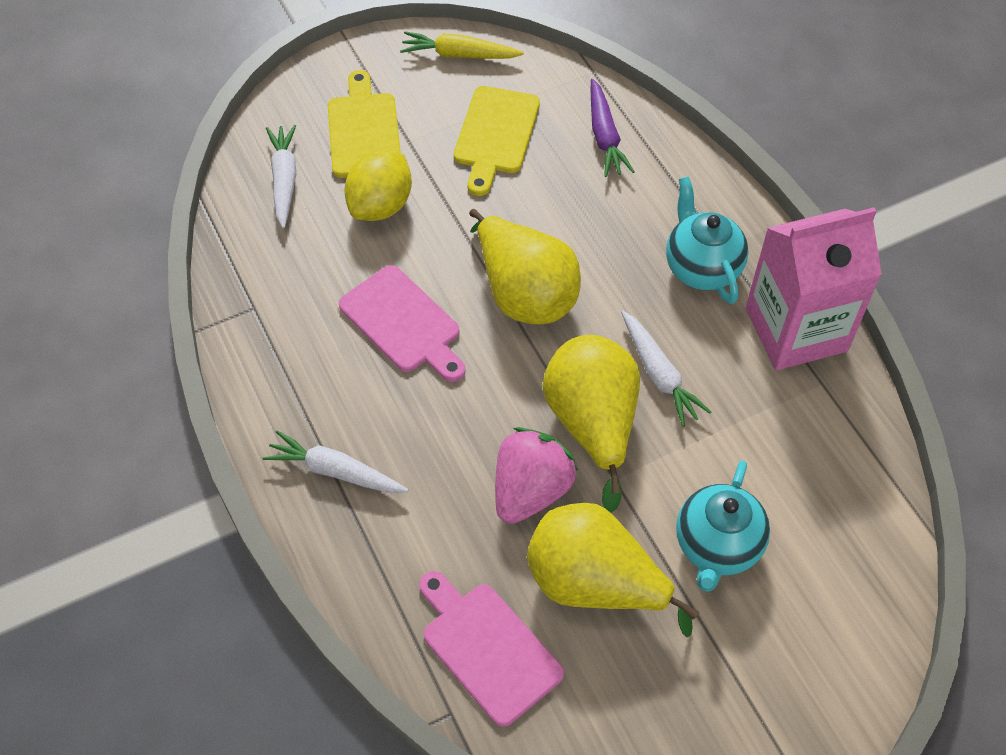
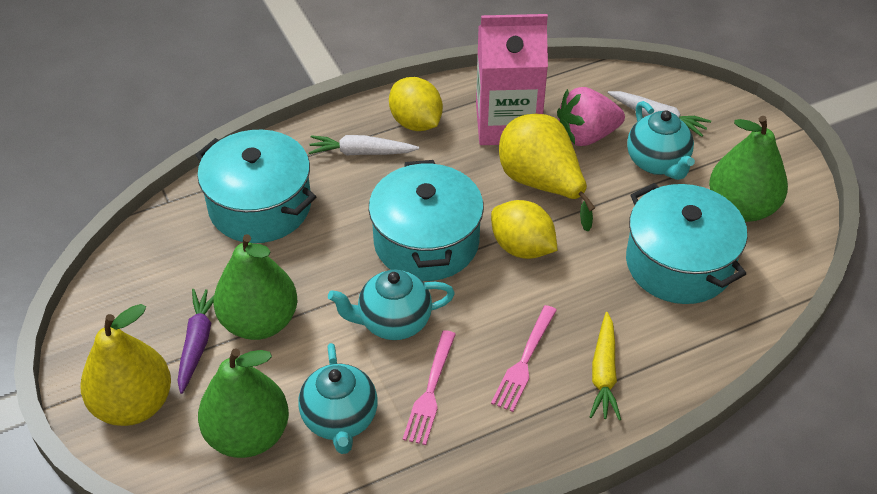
green pear: none = 0 -> [198,349,289,458] [214,234,298,340] [709,116,788,222] = 3
pink cutting board: [339,265,466,382] [419,571,564,727] = 2 -> none = 0
pink fork: none = 0 -> [403,330,456,445] [491,305,557,412] = 2
turquoise pot: none = 0 -> [195,130,316,243] [369,160,484,281] [626,183,747,304] = 3
turquoise teapot: [666,176,749,304] [676,460,770,592] = 2 -> [298,343,378,454] [328,270,455,340] [627,101,695,180] = 3
white carrot: [262,430,408,493] [266,125,296,229] [621,311,711,427] = 3 -> [308,135,419,156] [608,91,711,137] = 2
yellow cutting board: [328,70,401,178] [454,86,540,196] = 2 -> none = 0
yellow lemon: [344,151,412,221] = 1 -> [389,77,443,131] [491,200,558,259] = 2
yellow pear: [469,209,581,324] [527,503,699,637] [542,335,640,513] = 3 -> [80,304,171,426] [499,114,595,232] = 2

